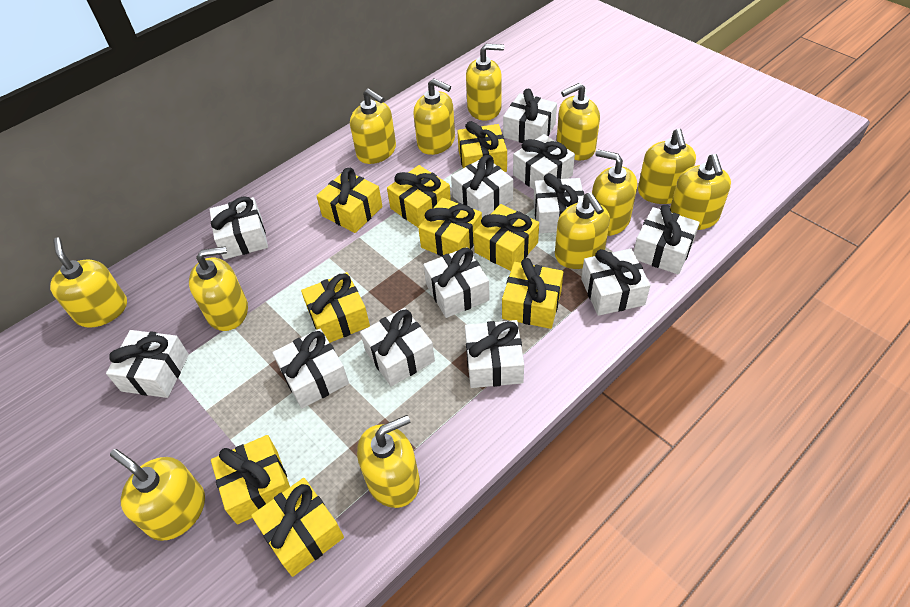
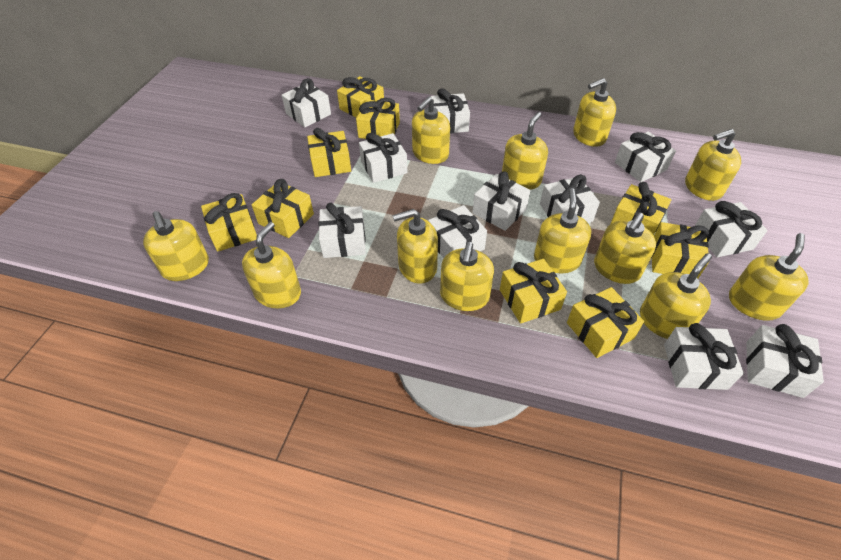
white gift: [106,330,189,398] [209,196,268,259] [272,329,349,409] [360,308,435,386] [423,247,490,318] [451,155,513,218] [465,320,524,388] [503,89,557,143] [513,134,575,190] [533,173,584,233] [581,248,650,316] [634,204,700,274] = 12 -> [282,78,331,127] [318,203,366,258] [359,133,407,183] [428,205,487,258] [431,88,470,134] [472,171,530,231] [540,175,600,223] [615,132,676,182] [664,323,744,390] [695,201,768,257] [746,324,824,398] = 11

